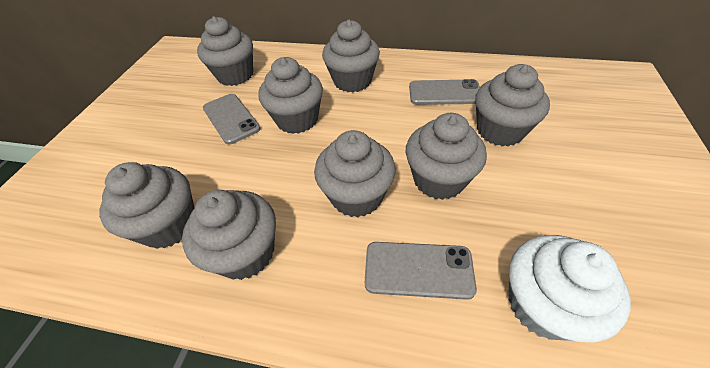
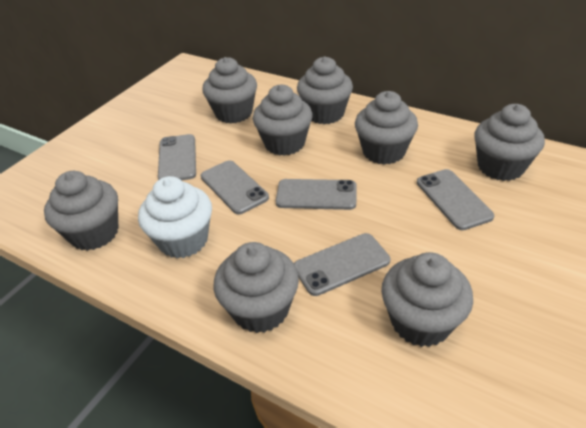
grey phone: [203,94,261,145] [365,242,477,300] [409,79,480,105] = 3 -> [158,134,196,180] [201,160,269,215] [276,179,357,210] [294,233,390,296] [417,169,494,230] = 5

